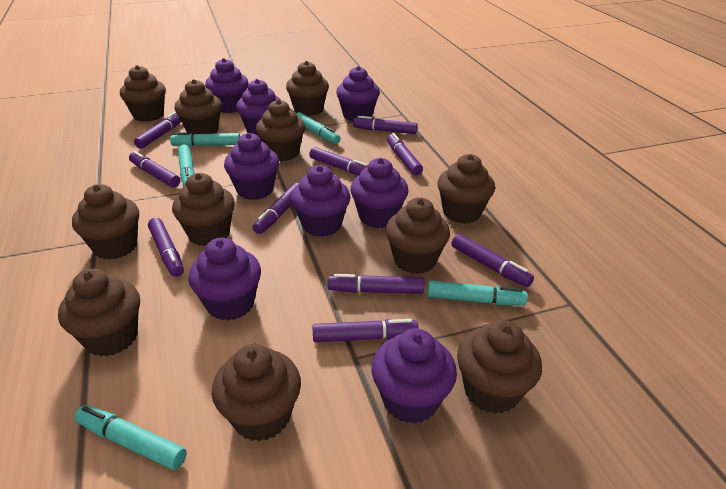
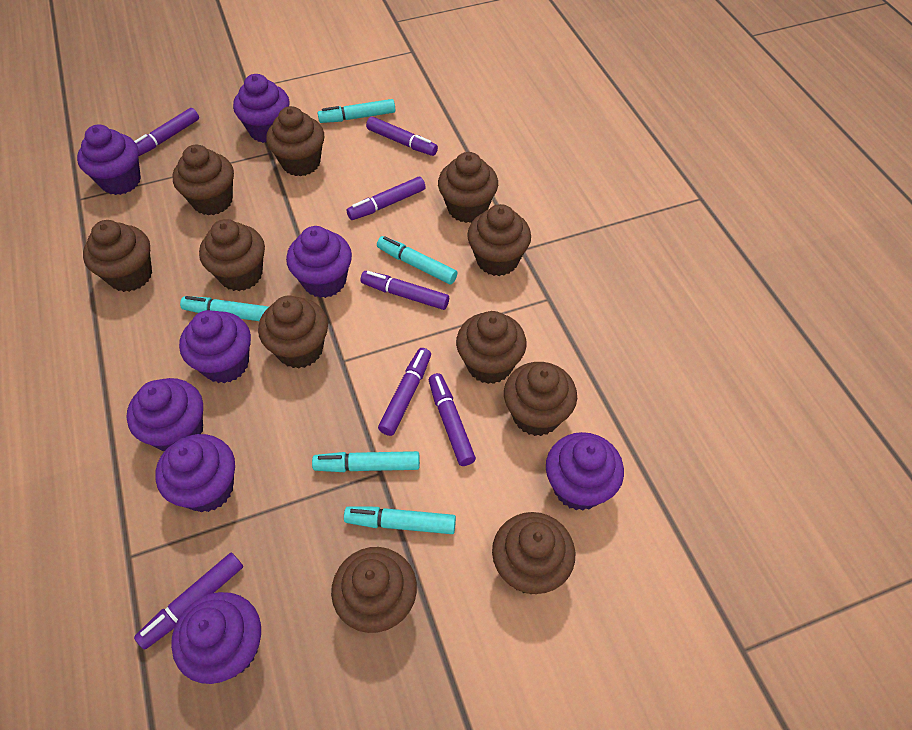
purple marker: [129,151,180,188] [134,112,181,149] [148,218,184,277] [252,183,299,234] [309,147,368,176] [313,319,419,342] [328,274,424,294] [353,116,418,134] [387,133,423,175] [451,234,534,287] = 10 -> [134,108,199,156] [134,553,243,650] [347,177,426,220] [360,271,449,310] [366,117,438,156] [378,348,431,436] [429,373,476,466] = 7

